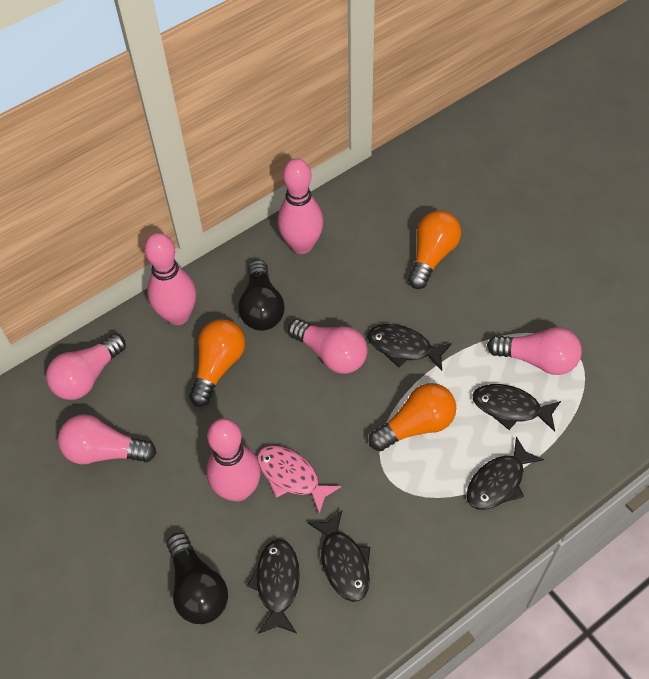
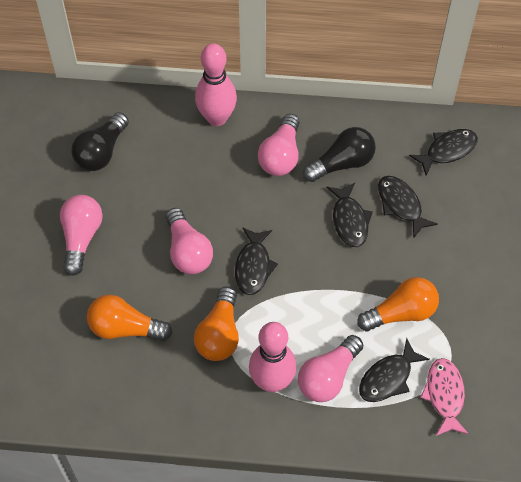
pink bowling pin: [144,233,196,325] [206,418,261,502] [278,159,324,254] = 3 -> [195,43,237,126] [249,322,297,392] = 2

